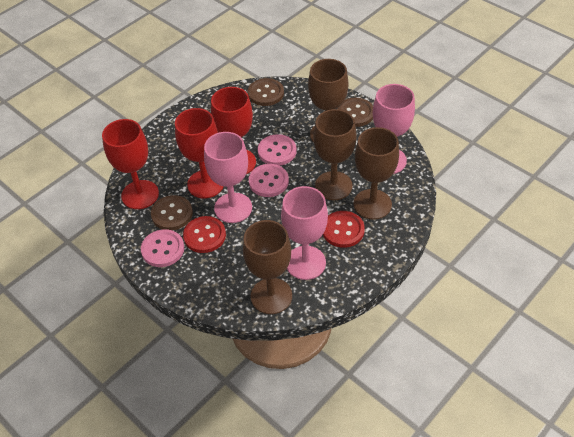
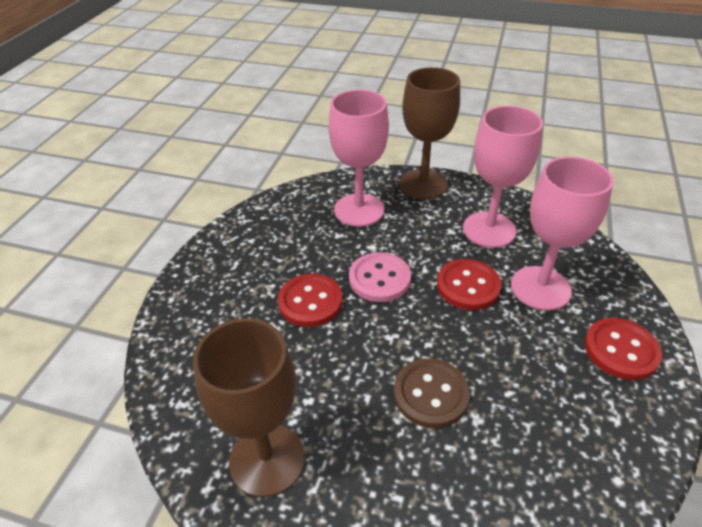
brown button: [151,195,193,231] [248,78,284,106] [337,98,373,127] = 3 -> [394,358,470,428] = 1
brown goblet: [243,220,292,314] [308,59,348,143] [314,109,356,200] [353,127,399,220] = 4 -> [193,318,305,497] [400,67,460,199] = 2
pink button: [141,229,184,267] [249,164,289,197] [258,134,296,166] = 3 -> [349,252,411,302] = 1
red button: [183,216,226,253] [323,211,365,248] = 2 -> [278,274,343,327] [437,259,502,310] [584,318,662,380] = 3
red goblet: [102,119,159,209] [175,108,224,198] [211,87,256,174] = 3 -> none = 0

